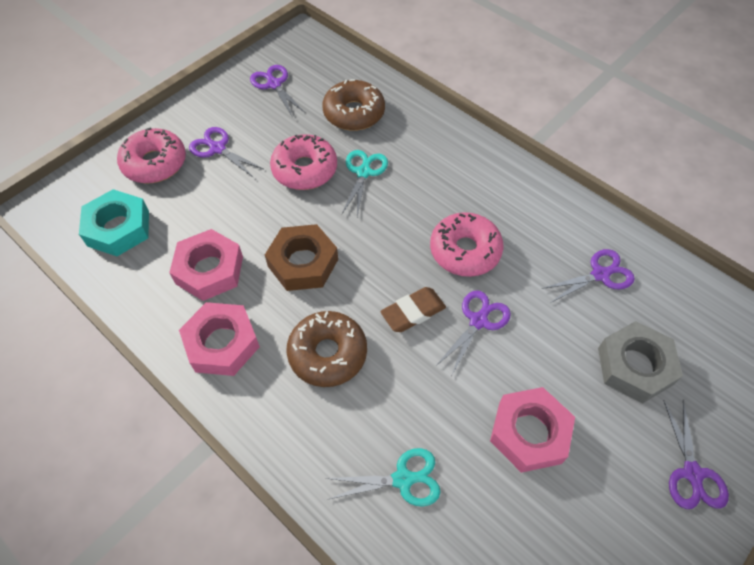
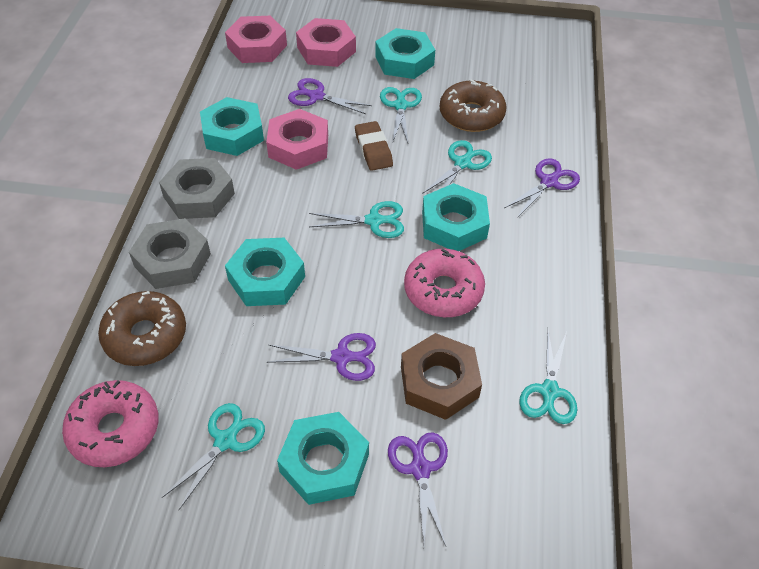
grey nut: [598,321,683,404] = 1 -> [129,218,211,289] [159,158,235,219] = 2
pink donut: [117,127,186,183] [270,134,337,190] [430,212,504,277] = 3 -> [62,380,158,467] [404,249,485,317] = 2
purple scissors: [189,127,264,178] [250,65,305,118] [436,290,511,374] [541,249,635,303] [663,400,729,509] = 5 -> [266,333,376,381] [288,78,372,114] [388,432,448,548] [504,159,580,218] = 4
turquoise nut: [79,189,149,256] = 1 -> [200,97,264,156] [225,238,305,306] [277,412,369,505] [375,28,435,79] [422,183,490,251] = 5
turquoise scissors: [325,448,441,507] [342,150,388,217] = 2 -> [162,403,265,510] [309,201,404,238] [380,87,422,143] [422,140,492,194] [519,331,577,424] = 5

